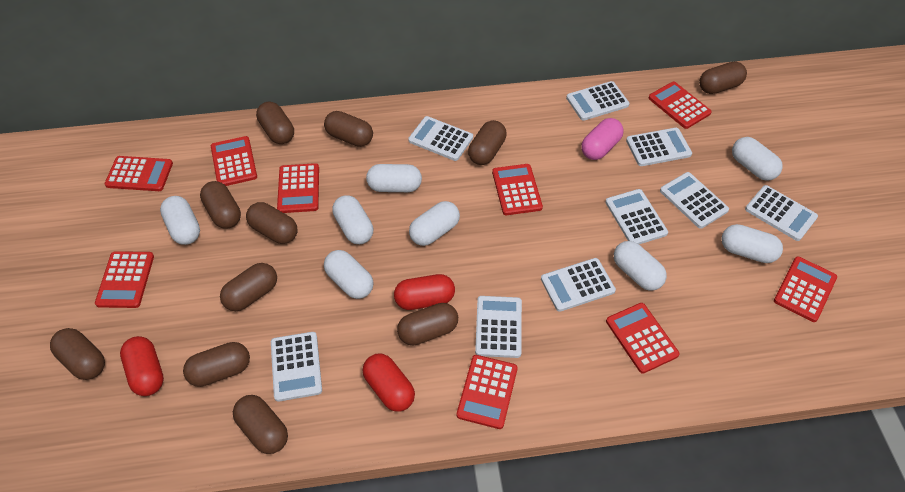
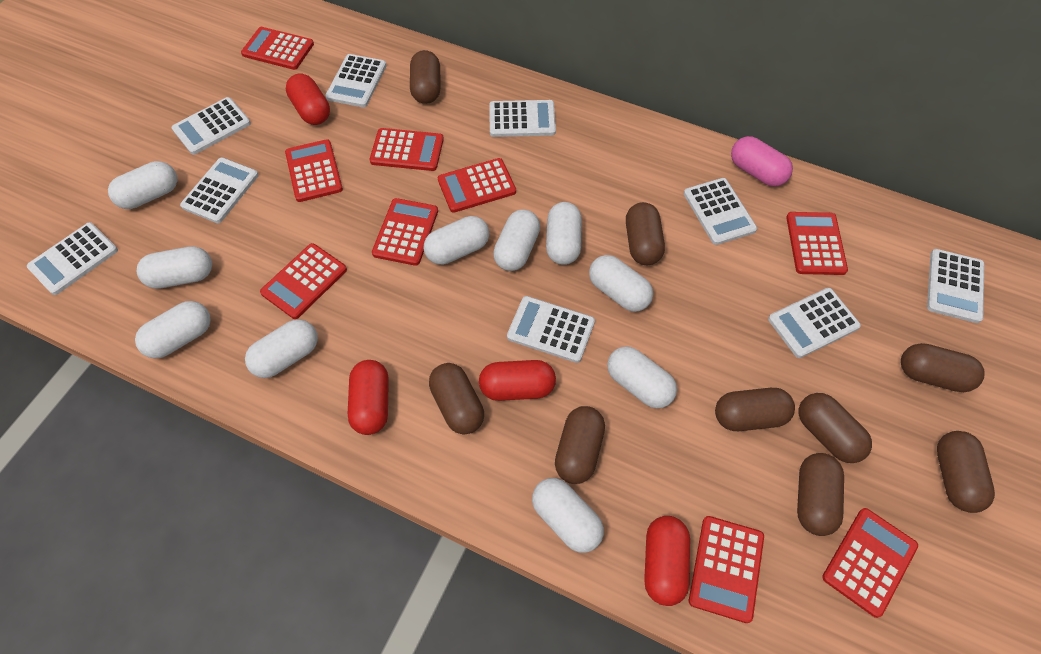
brown capsule: [50,328,105,380] [183,342,250,387] [200,181,241,229] [220,263,277,311] [233,395,288,454] [246,202,298,244] [256,102,294,144] [324,111,373,147] [397,303,458,346] [468,120,507,165] [699,61,747,94] = 11 -> [410,50,441,104] [429,363,484,434] [555,406,605,484] [626,202,665,265] [715,388,795,431] [797,453,844,536] [799,393,872,463] [901,343,985,392] [937,431,995,513] = 9
red capsule: [120,336,164,396] [363,354,415,412] [394,274,455,310] = 3 -> [286,73,330,125] [348,360,389,435] [479,360,556,401] [644,516,690,606] = 4
white capsule: [160,196,200,245] [324,250,373,299] [332,195,373,244] [366,164,422,192] [409,201,460,246] [614,241,667,291] [721,224,783,263] [732,137,783,181] = 8 -> [108,161,177,209] [135,301,211,359] [137,246,212,289] [245,319,318,378] [424,216,489,265] [493,209,540,271] [532,478,604,553] [546,202,582,265] [589,255,653,312] [607,346,677,408] = 10

